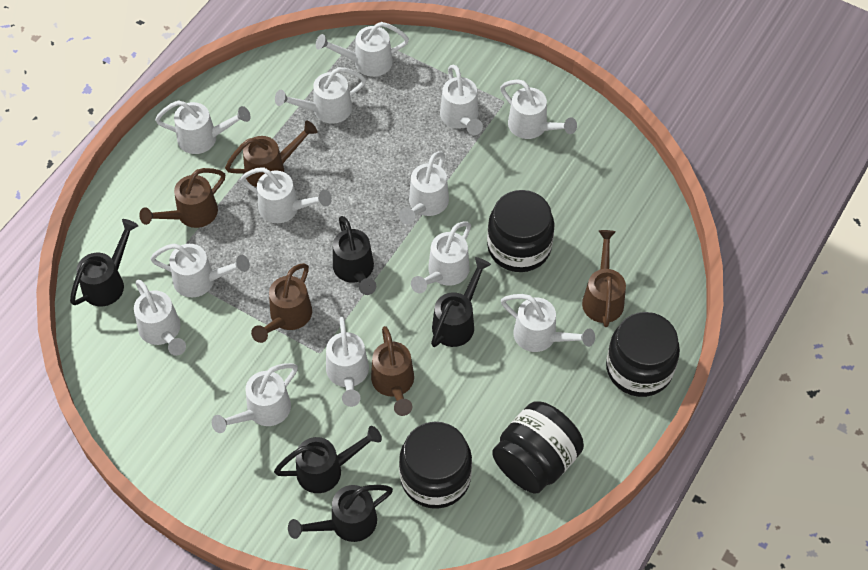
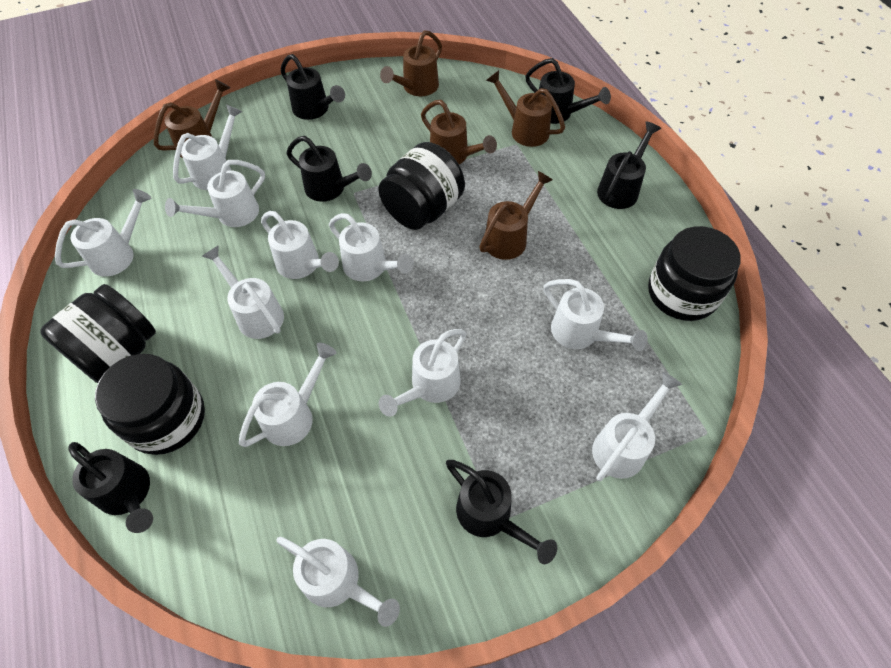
black watering can: [70,219,138,306] [274,426,382,493] [288,485,393,542] [333,216,376,295] [431,257,491,347] = 5 -> [68,442,153,533] [281,54,345,120] [287,136,372,202] [446,460,557,564] [525,58,611,124] [597,121,661,209] = 6
white watering can: [134,280,186,356] [150,244,250,297] [155,100,251,154] [212,363,298,433] [240,167,332,223] [275,67,366,124] [316,22,409,77] [326,317,369,407] [399,151,449,224] [411,222,471,293] [440,65,483,135] [500,79,577,139] [501,294,595,352] = 13 -> [55,189,151,276] [165,160,265,227] [173,104,243,190] [202,246,284,339] [239,343,336,447] [261,211,339,279] [276,537,400,627] [329,213,414,282] [379,329,467,417] [543,279,648,351] [592,372,682,481] = 11

